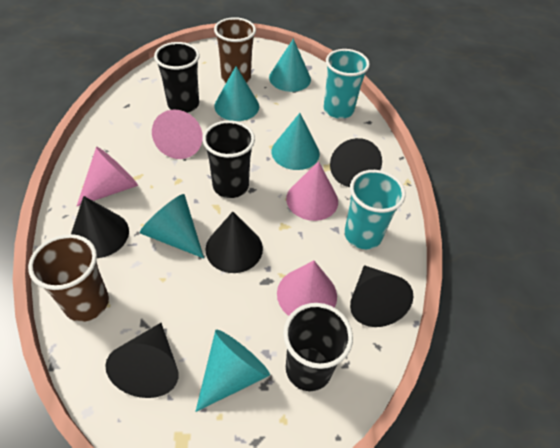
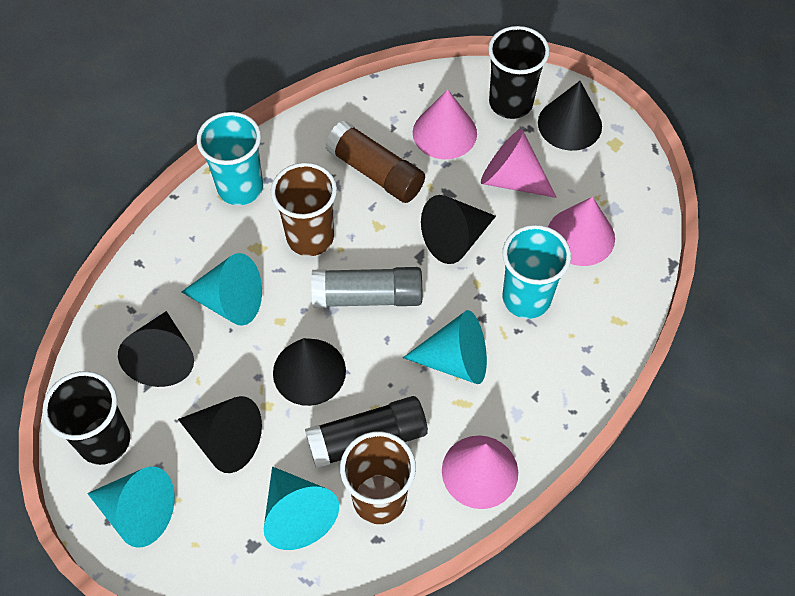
black cup: [154,42,200,113] [203,120,255,198] [283,303,353,391] = 3 -> [42,371,130,465] [488,26,550,119] = 2
black glue stick: none = 0 -> [305,396,428,468] = 1
brown glue stick: none = 0 -> [325,121,425,203] = 1
grey glue stick: none = 0 -> [311,267,422,308] = 1
turquoise cone: [140,194,204,258] [195,330,270,412] [214,66,259,121] [269,39,311,92] [272,113,320,170] = 5 -> [87,467,175,548] [182,253,262,326] [264,466,339,550] [403,310,487,384] = 4

